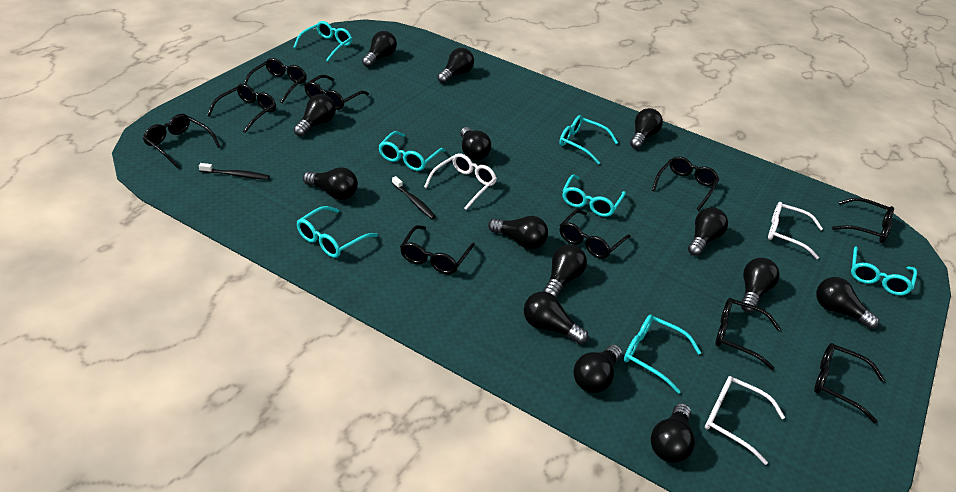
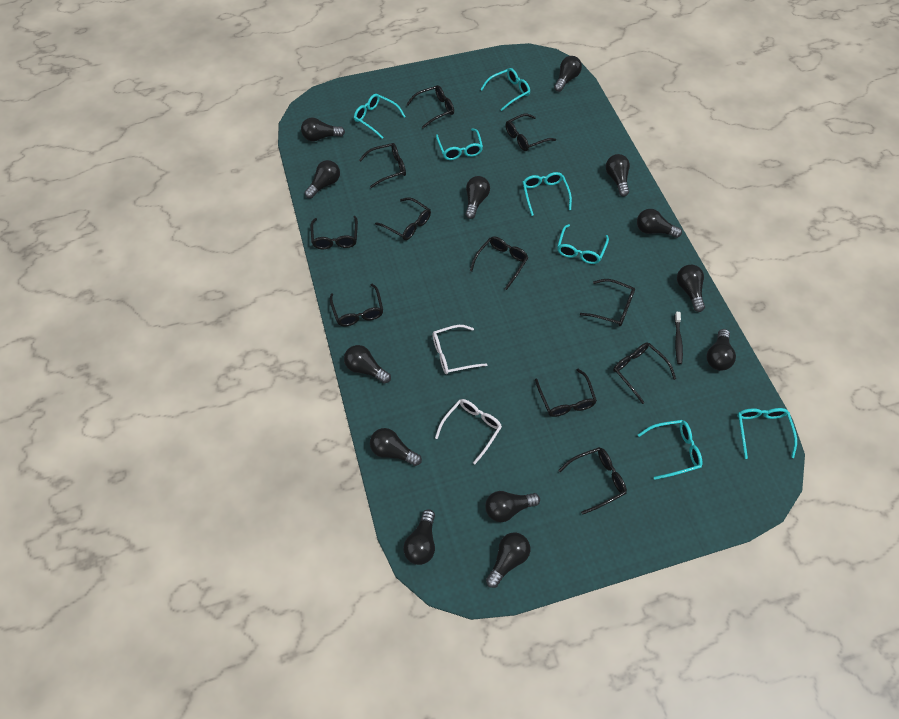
black glasses: [143,114,221,168] [207,84,276,133] [244,58,307,103] [304,75,369,110] [400,225,475,274] [560,209,631,259] [652,156,719,210] [715,298,781,370] [814,343,885,424] [832,198,894,243] = 10 -> [311,216,358,249] [330,284,383,326] [359,143,406,188] [375,197,431,240] [406,85,454,128] [470,236,528,290] [506,114,556,151] [535,369,597,417] [558,447,627,514] [580,279,635,326] [613,342,676,404] = 11
black light bulb: [294,94,336,137] [303,167,358,200] [362,31,397,67] [437,48,474,83] [460,127,491,160] [488,216,548,249] [524,292,588,344] [543,244,587,298] [573,345,622,393] [630,108,663,149] [651,403,695,463] [688,207,728,256] [741,258,780,312] [816,277,879,329] = 14 -> [301,118,345,141] [305,160,340,199] [344,345,391,383] [370,428,422,466] [403,509,435,565] [465,176,490,219] [485,491,540,522] [486,532,530,588] [554,56,582,92] [606,154,630,197] [637,209,682,238] [677,265,705,312] [707,329,736,371] = 13
black toothbrush: [199,163,269,180] [392,176,436,219] = 2 -> [674,312,683,364] = 1
white glasses: [424,153,497,210] [705,376,785,465] [768,202,823,259] = 3 -> [432,325,488,374] [435,399,502,464] = 2

